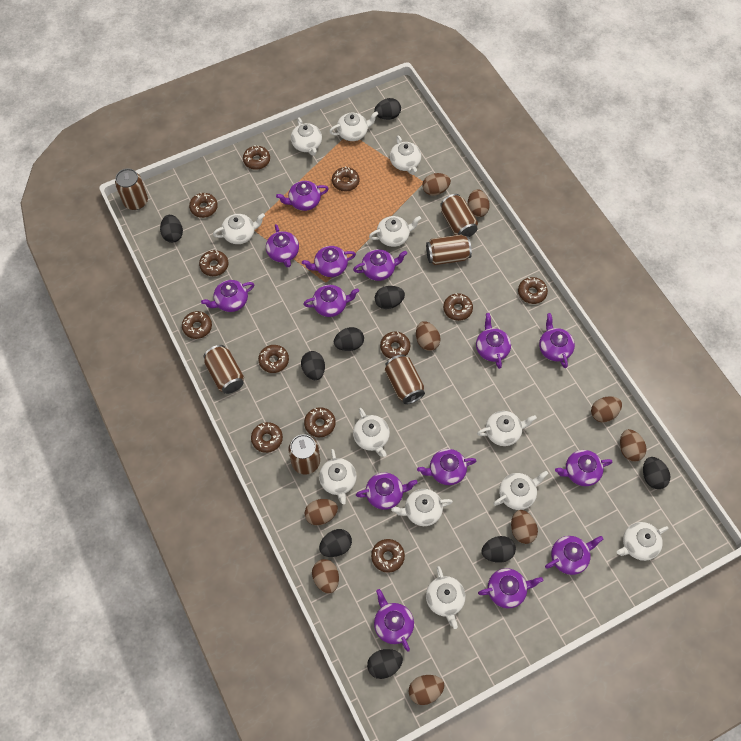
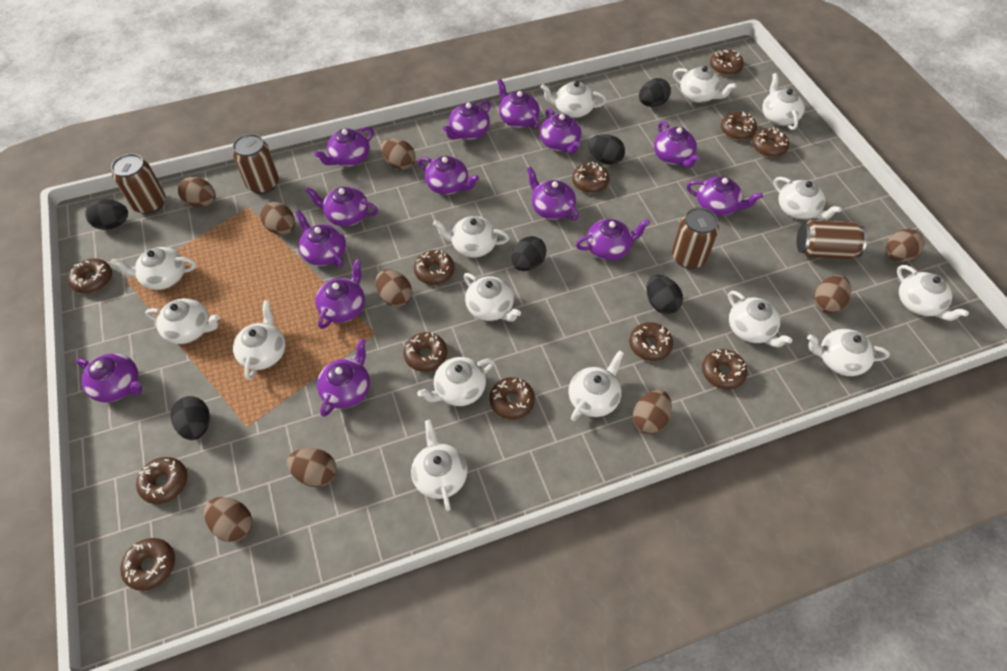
black egg: [160,215,183,243] [301,351,325,380] [319,529,352,557] [334,327,364,351] [367,649,403,679] [374,98,401,120] [375,286,405,309] [482,536,516,563] [643,457,670,489] = 9 -> [85,199,128,230] [170,396,210,440] [511,236,547,271] [589,134,625,165] [639,78,671,107] [647,275,683,314] = 6
brown can: [115,168,148,210] [204,345,244,394] [288,434,320,474] [385,354,425,404] [426,235,472,265] [440,194,478,237] = 6 -> [111,154,166,214] [233,134,279,194] [672,207,719,269] [797,220,867,259] = 4
white teapot: [213,213,265,244] [291,118,322,156] [319,449,357,504] [329,111,378,141] [353,408,390,457] [369,216,421,247] [390,136,421,175] [391,489,453,526] [426,566,466,629] [477,411,537,446] [493,471,548,510] [617,522,668,561] = 12 -> [110,247,196,290] [145,298,220,344] [233,300,285,380] [411,420,467,511] [417,357,494,406] [433,216,509,257] [464,273,521,322] [540,81,606,118] [568,350,624,421] [673,66,737,103] [728,291,792,347] [762,73,805,130] [774,177,842,220] [807,329,890,376] [897,265,969,321] = 15

